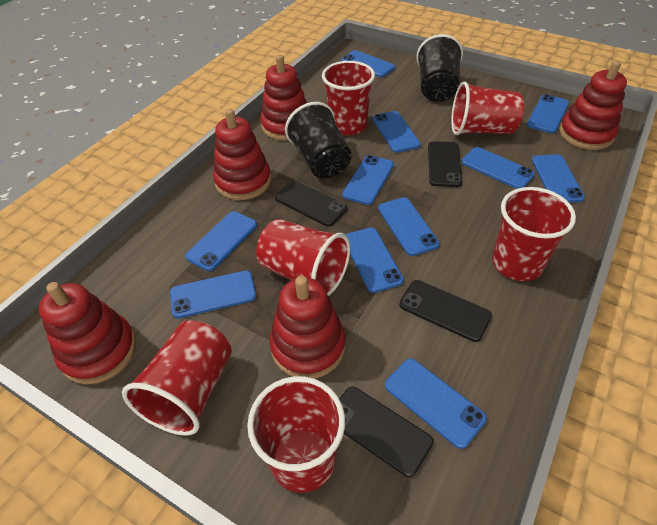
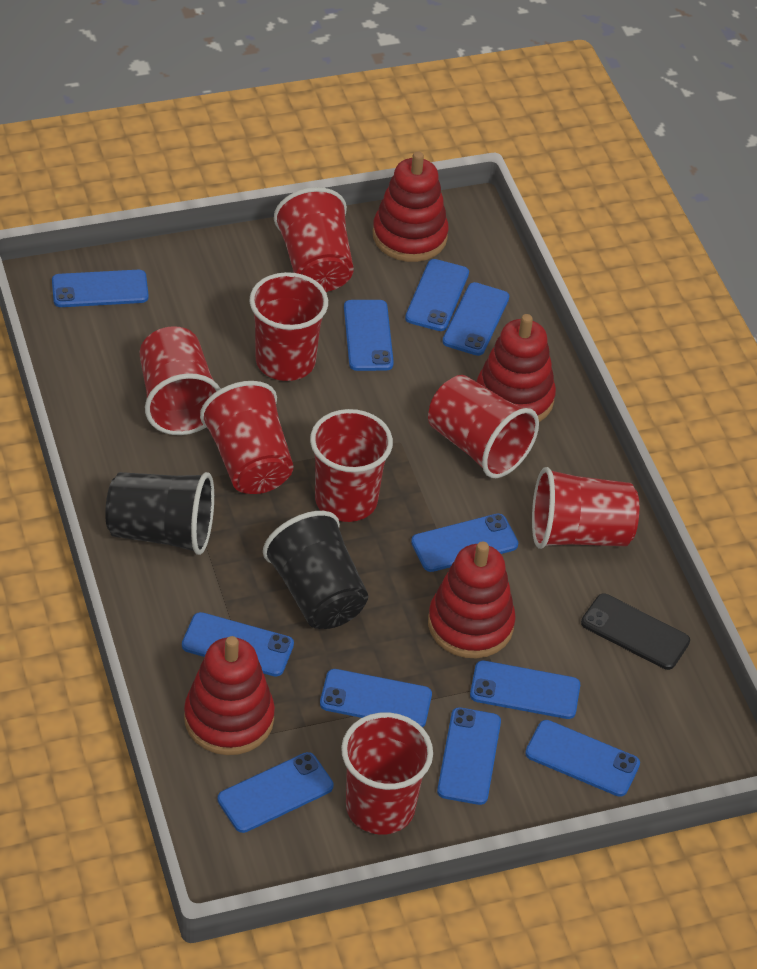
black phone: [275,181,347,226] [340,387,433,477] [399,280,492,342] [428,141,463,187] = 4 -> [581,593,690,670] = 1
red cup: [122,320,232,436] [247,376,345,493] [256,219,350,296] [322,61,375,135] [451,81,524,135] [492,187,576,281] = 6 -> [140,326,221,435] [200,381,294,494] [249,272,328,381] [274,187,354,292] [310,409,393,522] [341,712,433,835] [428,375,539,478] [532,467,639,549] = 8
red stacking toy: [39,282,136,384] [213,109,271,200] [260,55,307,141] [269,276,346,379] [559,61,627,150] = 5 -> [184,636,275,755] [373,151,449,262] [428,541,516,658] [477,314,556,422] = 4

